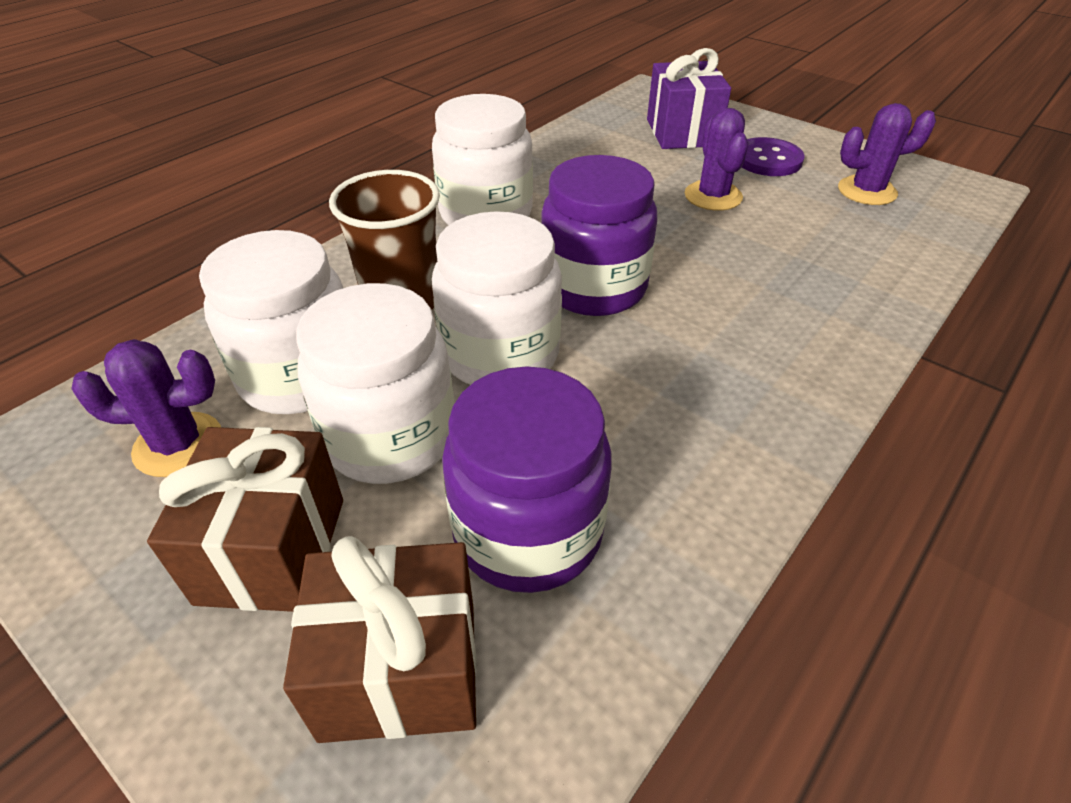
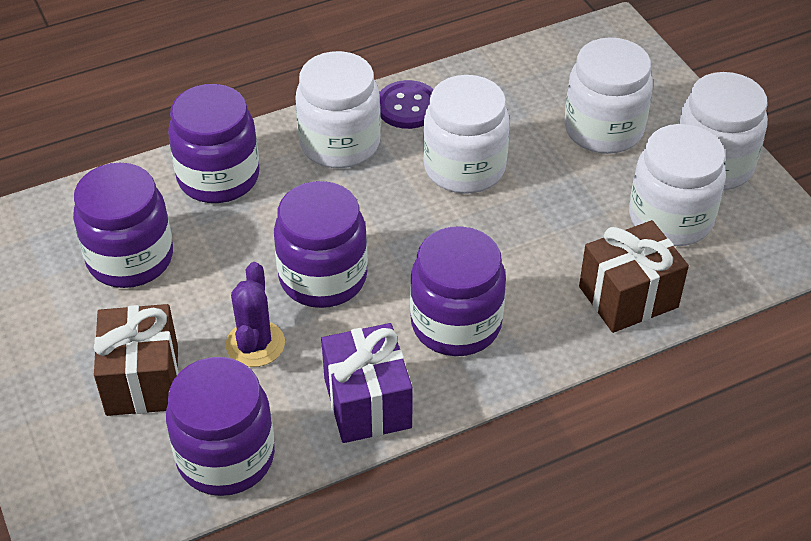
brown cup: [329,170,440,309] = 1 -> none = 0
purple cactus: [71,339,221,477] [685,108,748,211] [838,103,936,205] = 3 -> [226,262,285,367] = 1
purple jar: [442,366,612,593] [541,155,657,316] = 2 -> [73,163,173,288] [166,357,275,496] [168,84,260,203] [274,181,368,308] [410,226,506,356] = 5
white jar: [199,230,343,414] [296,283,455,484] [432,94,533,225] [432,211,562,385] = 4 -> [295,51,381,168] [423,75,510,194] [564,37,653,154] [629,124,726,246] [678,72,768,190] = 5

